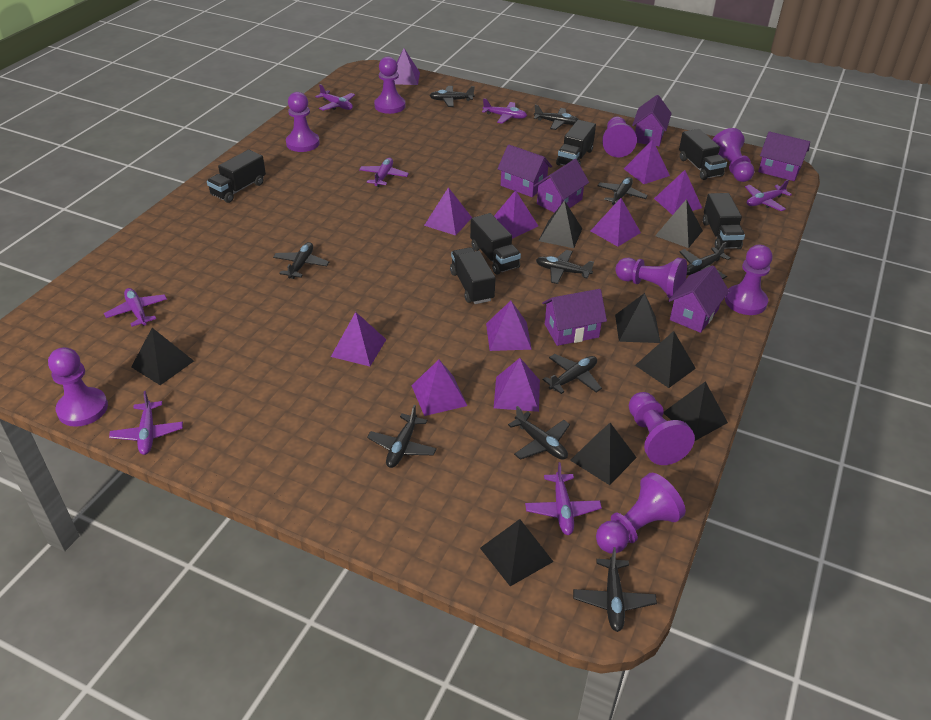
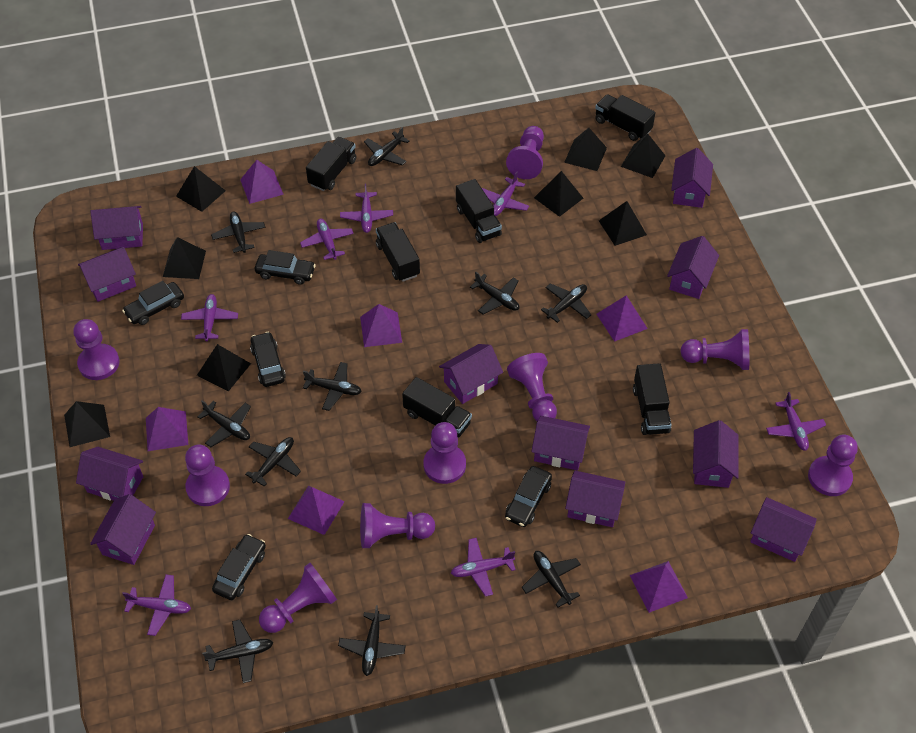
black car: none = 0 -> [122,281,184,325] [212,534,266,600] [250,332,286,387] [255,250,316,285] [505,466,552,527] = 5
purple house: [497,144,552,197] [534,159,589,213] [542,289,607,346] [632,95,672,146] [668,265,729,333] [758,131,810,181] = 6 -> [76,447,143,501] [78,247,136,302] [90,206,143,250] [90,494,156,565] [439,344,503,404] [531,416,590,471] [565,471,625,527] [667,236,719,299] [671,148,713,208] [693,420,739,488] [750,497,817,562] = 11
purple pyramid: [331,312,387,366] [394,48,420,85] [411,360,467,416] [424,187,472,235] [486,301,532,351] [494,190,538,239] [494,358,540,412] [591,198,641,247] [624,139,670,184] [654,170,702,215] = 10 -> [146,407,188,451] [240,160,284,204] [288,486,345,535] [360,304,402,347] [597,295,648,342] [630,561,688,613] = 6

